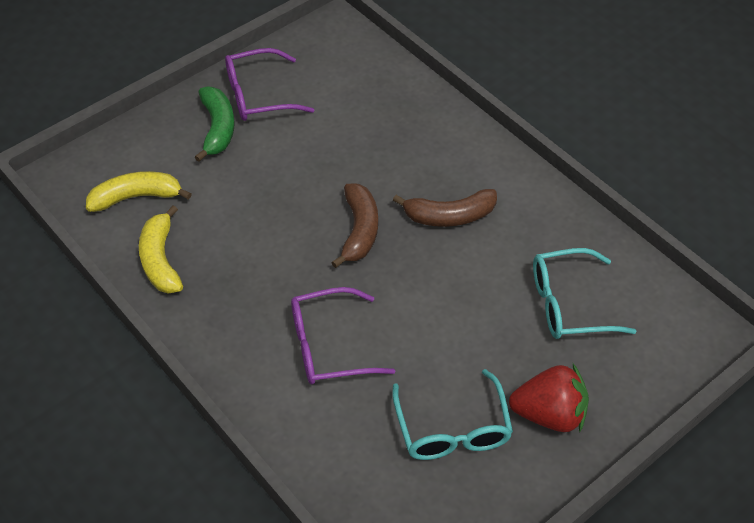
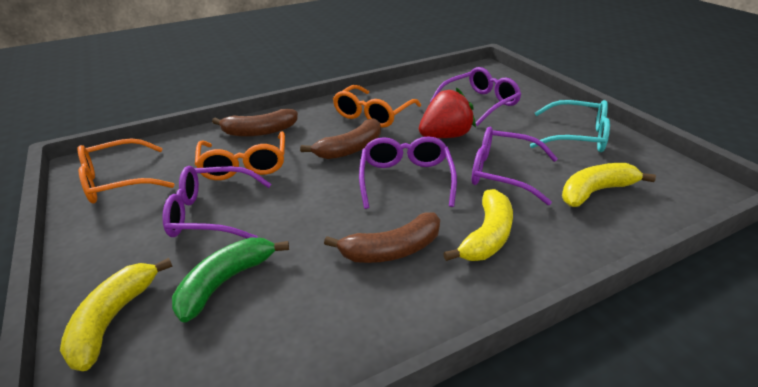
brown banana: [331,184,378,268] [393,189,497,227] = 2 -> [212,109,298,137] [300,118,381,159] [324,212,440,263] = 3
orange glasses: none = 0 -> [77,138,175,204] [195,131,285,180] [333,85,421,128] = 3
purple glasses: [225,48,314,121] [291,287,395,384] = 2 -> [162,166,271,238] [359,136,457,209] [430,67,521,126] [472,127,558,205] = 4
turquoise glasses: [392,369,513,460] [533,248,637,339] = 2 -> [530,100,610,152] = 1
yellow banana: [86,171,192,212] [139,205,183,294] = 2 -> [60,258,173,371] [443,189,513,261] [562,163,656,207] = 3

